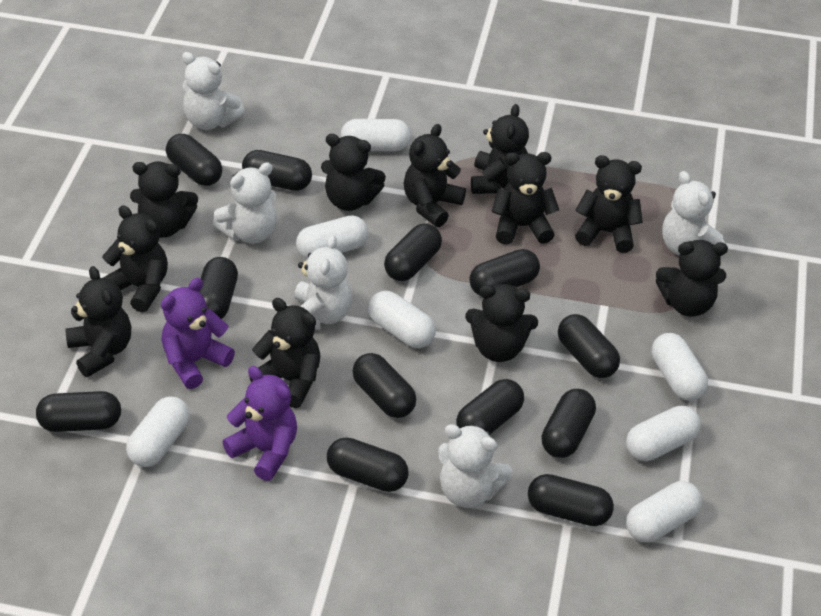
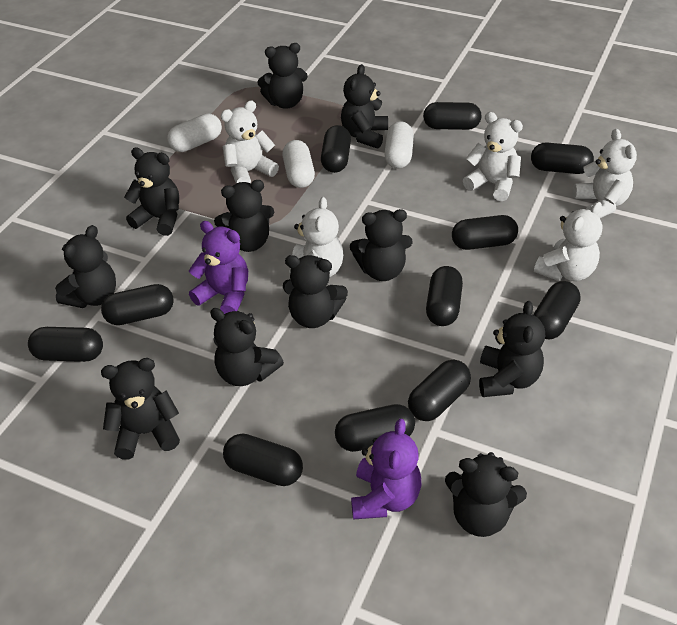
black capsule: [36,391,121,432] [166,134,222,186] [199,257,238,319] [242,150,312,191] [327,437,409,492] [352,353,416,418] [384,223,442,281] [456,379,524,434] [470,249,540,296] [528,474,614,526] [541,389,596,458] [558,314,620,378] = 12 -> [28,327,103,362] [101,284,174,325] [223,434,303,486] [321,125,351,173] [335,404,415,452] [408,359,471,421] [423,102,482,130] [426,266,463,326] [452,215,518,250] [531,143,594,174] [533,281,581,339] = 11
white capsule: [126,396,190,467] [296,215,368,259] [341,119,411,151] [368,291,436,348] [626,406,701,461] [626,481,702,542] [652,333,708,401] = 7 -> [167,113,222,152] [282,140,315,188] [384,121,414,169] = 3

